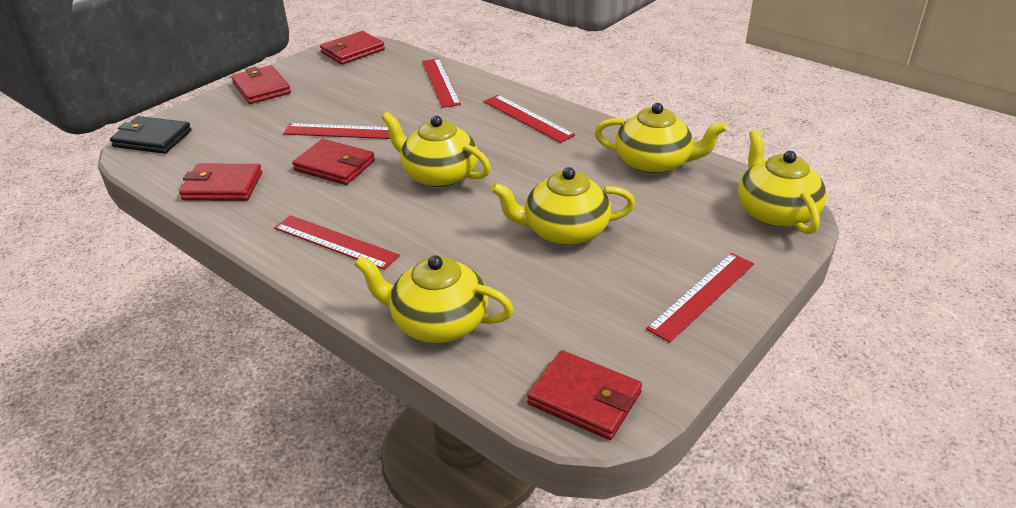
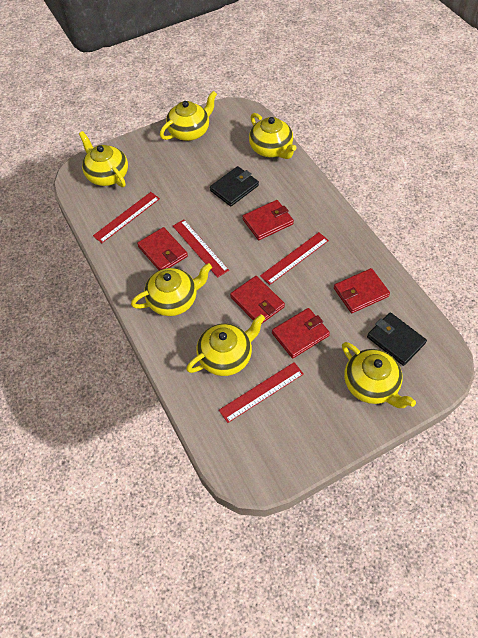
black wallet: [110,116,191,154] = 1 -> [210,166,259,206] [367,312,427,366] = 2
red ruler: [274,215,400,270] [283,123,390,139] [422,59,461,108] [484,95,575,143] [646,253,754,343] = 5 -> [93,192,160,243] [173,220,229,278] [219,362,304,423] [260,232,329,285] = 4
yellow teapot: [354,255,513,343] [382,112,491,188] [491,167,635,246] [595,103,727,175] [738,130,827,234] = 5 -> [79,131,128,187] [131,263,212,316] [160,91,217,141] [186,314,265,376] [249,113,297,159] [342,342,416,408] = 6

